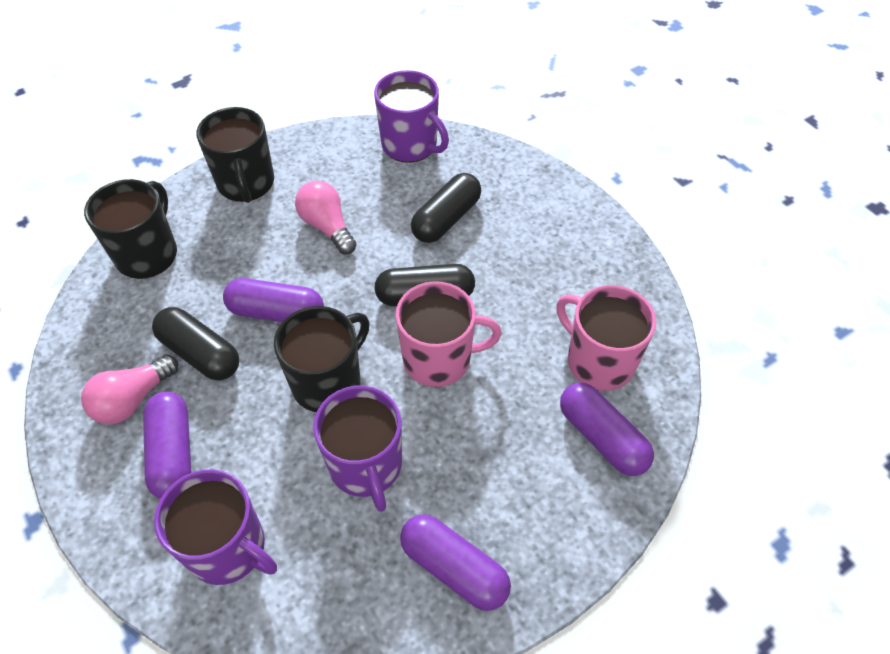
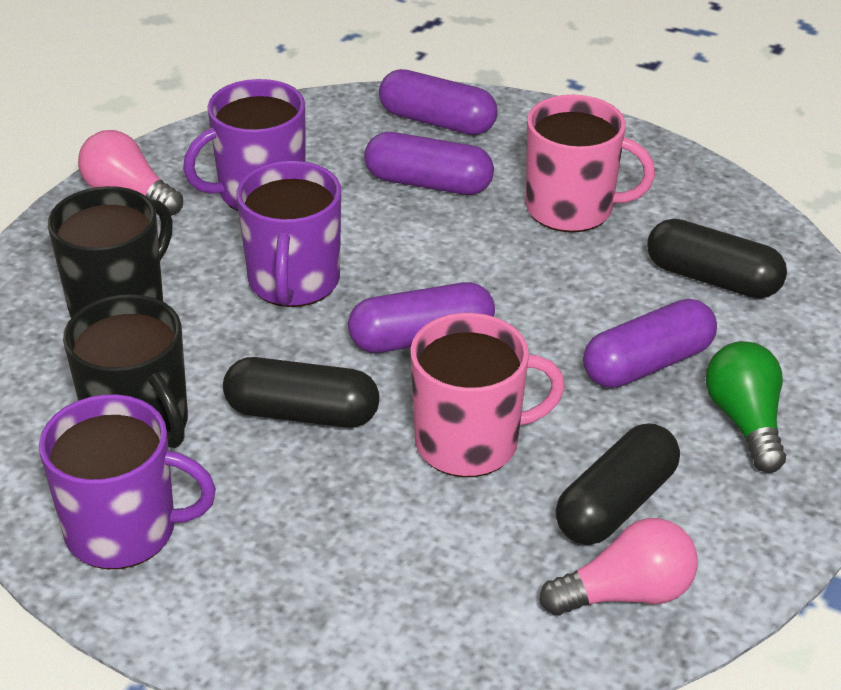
black mug: [84,179,177,279] [196,107,274,203] [274,306,370,412] = 3 -> [48,186,173,318] [63,294,188,448] = 2
green light bulb: none = 0 -> [705,341,786,473] = 1

